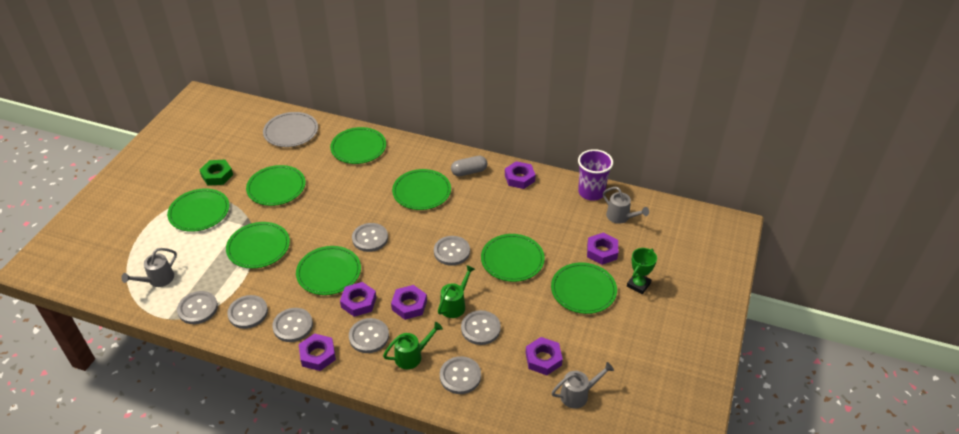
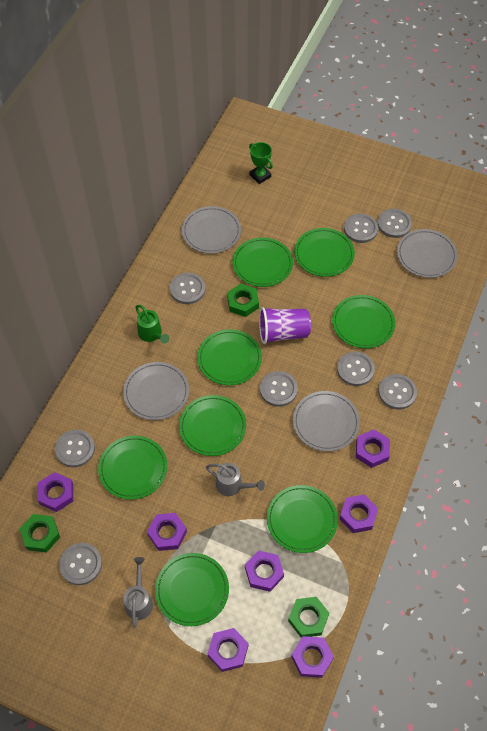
green nut: [200,160,233,186] = 1 -> [20,514,60,552] [227,283,259,317] [288,597,329,638] = 3
green watering can: [383,322,443,369] [438,265,475,318] = 2 -> [135,305,169,344] = 1
grey capsule: [451,156,487,176] = 1 -> none = 0
grey plate: [263,112,318,147] = 1 -> [123,362,189,420] [182,206,241,254] [293,391,360,451] [397,229,458,278] = 4
grey watering can: [121,248,177,287] [551,362,614,409] [603,187,649,224] = 3 -> [123,557,153,628] [206,463,265,496] = 2
purple nut: [299,333,336,371] [340,282,376,317] [391,285,427,320] [505,161,536,189] [526,337,563,375] [587,233,618,265] = 6 -> [38,472,73,512] [147,513,187,551] [208,628,249,672] [245,551,284,592] [291,636,334,678] [340,494,378,533] [356,430,390,468] = 7

